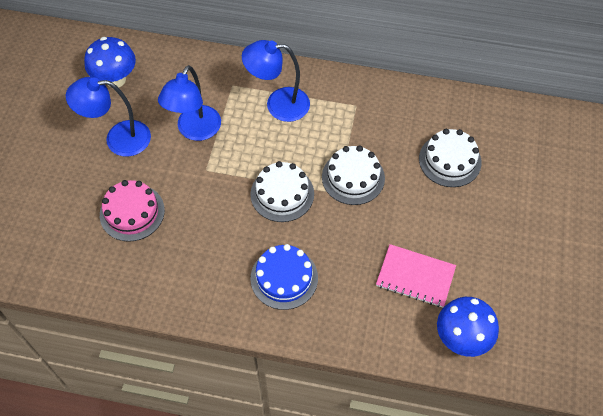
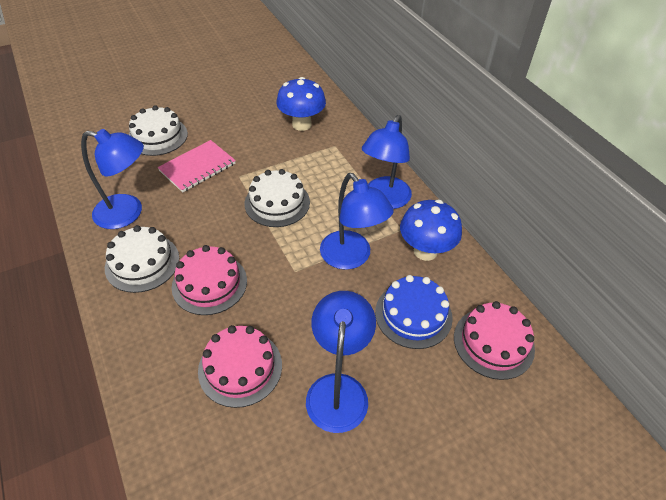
blue lamp: [66,77,151,157] [158,65,221,141] [242,40,310,122] = 3 -> [81,129,144,229] [306,291,376,433] [320,173,394,270] [362,115,412,209] = 4
pink cake: [100,180,165,242] = 1 -> [172,245,247,315] [198,325,282,408] [454,301,535,380] = 3

